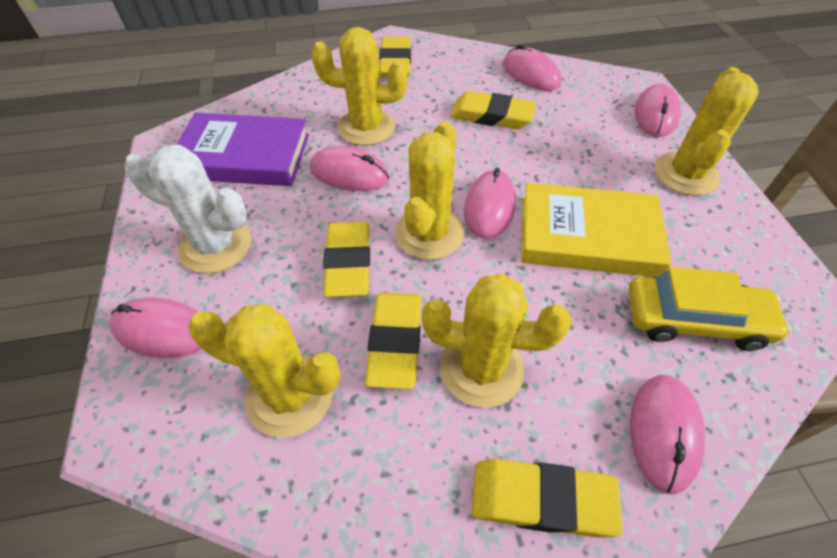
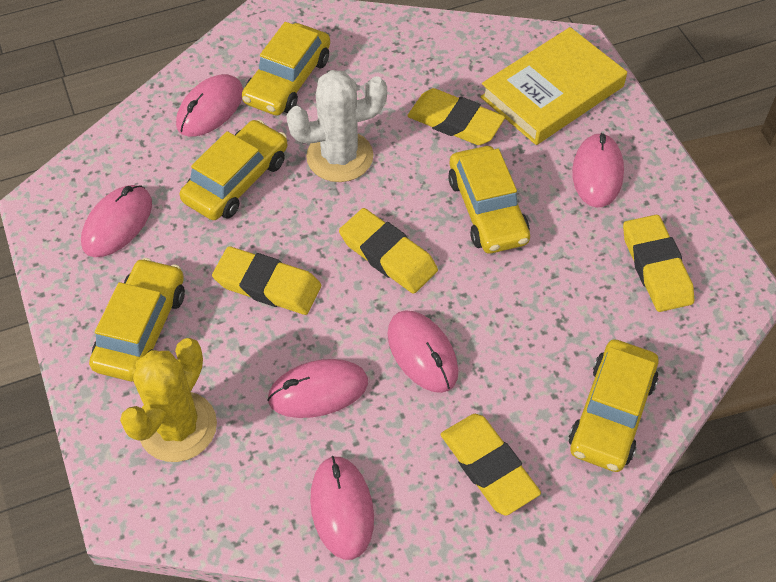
purple book: [176,113,309,186] = 1 -> none = 0
yellow cactus: [189,304,340,438] [311,27,408,146] [395,121,465,260] [422,274,571,407] [655,67,758,196] = 5 -> [120,338,217,462] = 1
yellow car: [629,267,791,351] = 1 -> [89,258,185,382] [180,120,287,220] [242,22,330,116] [448,146,530,253] [569,339,659,472] = 5

